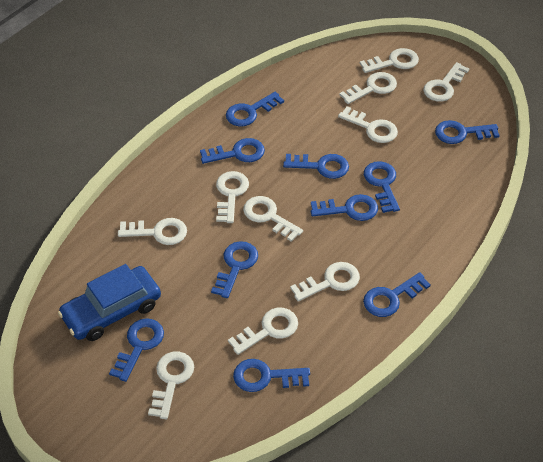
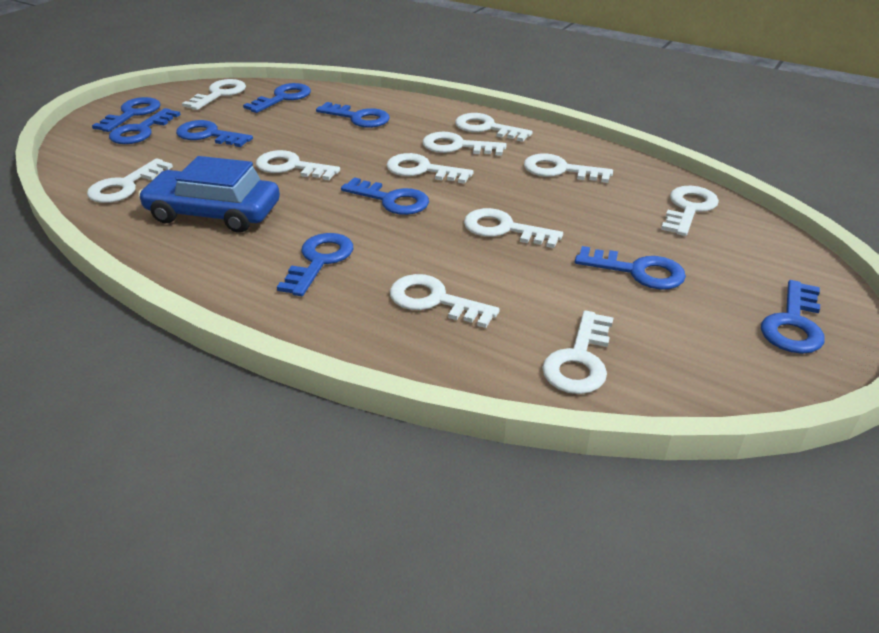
blue key: [109,318,164,382] [200,138,265,164] [211,241,258,298] [226,92,284,126] [233,359,310,392] [283,154,349,179] [311,194,378,221] [363,272,431,317] [364,161,400,213] [435,120,500,144] = 10 -> [92,97,161,132] [109,108,181,144] [176,120,253,147] [243,83,311,113] [277,233,353,296] [316,102,390,128] [341,177,429,215] [575,246,686,290] [761,280,825,354] = 9
white key: [118,218,187,245] [148,351,194,419] [216,171,249,223] [228,308,298,355] [243,196,303,242] [290,262,360,302] [338,106,398,143] [339,72,397,104] [360,48,419,73] [423,62,470,102] = 10 -> [87,158,173,203] [182,79,246,110] [256,150,340,180] [387,153,473,184] [390,274,500,328] [423,132,507,156] [455,113,533,142] [464,208,563,248] [524,153,613,183] [542,311,613,394] [661,186,719,236] = 11

